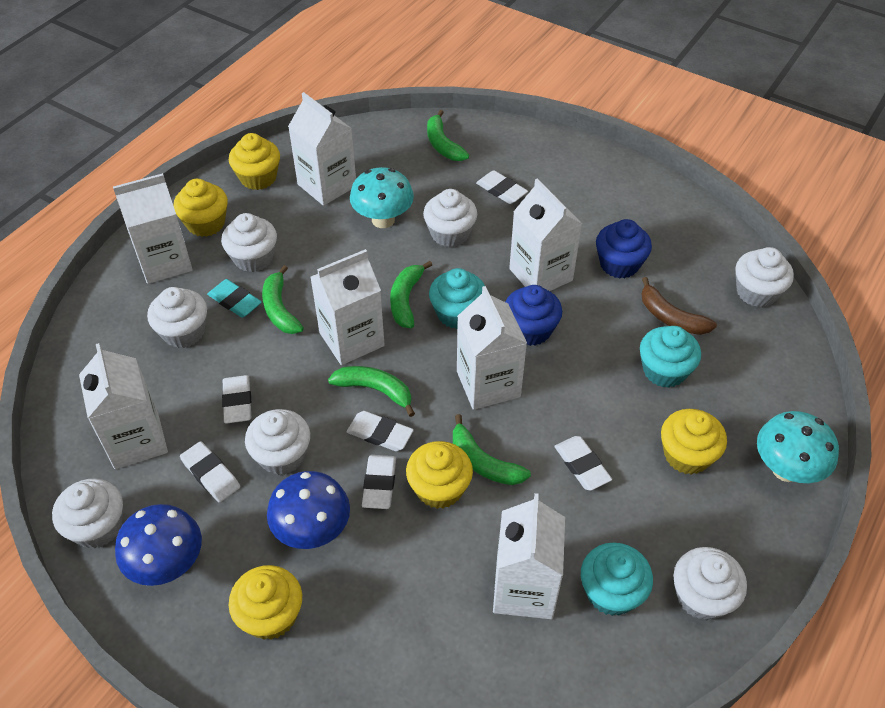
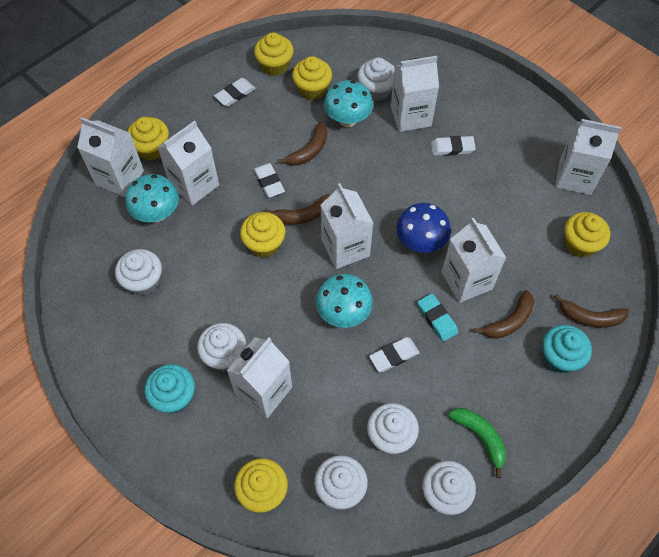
blue cupcake: [505,285,562,346] [596,219,652,279] = 2 -> none = 0
blue mushroom: [115,504,202,586] [267,471,350,549] = 2 -> [396,203,451,253] = 1
brown banana: [641,277,717,335] = 1 -> [264,194,330,225] [277,122,328,166] [474,290,534,339] [554,294,629,328] = 4
green banana: [262,265,304,334] [328,366,415,417] [390,261,432,328] [427,110,469,161] [453,414,531,485] = 5 -> [448,408,506,478] = 1
turquoise cupcake: [429,268,485,329] [581,543,653,616] [640,326,701,388] = 3 -> [144,364,195,413] [542,325,592,373] = 2
turquoise mushroom: [350,167,414,228] [757,411,839,483] = 2 -> [125,174,179,222] [316,274,373,328] [324,80,373,127] = 3
white cupcake: [52,479,123,548] [147,287,207,348] [221,213,277,272] [245,409,310,475] [423,189,477,247] [674,547,747,621] [735,247,794,307] = 7 -> [115,249,162,296] [197,323,246,371] [314,455,368,509] [357,58,395,101] [367,403,419,454] [422,461,476,515] = 6
white eraser: [180,441,240,502] [222,375,251,424] [347,411,414,451] [362,455,396,509] [476,170,528,204] [554,436,612,491] = 6 -> [214,78,256,106] [253,163,285,198] [369,337,420,372] [431,136,476,156] = 4
yellow cupcake: [174,179,228,237] [229,133,280,190] [229,565,302,640] [406,441,473,509] [661,409,727,475] = 5 -> [127,117,169,160] [234,458,288,513] [240,212,285,257] [254,32,294,76] [292,56,332,100] [564,212,610,258] = 6

